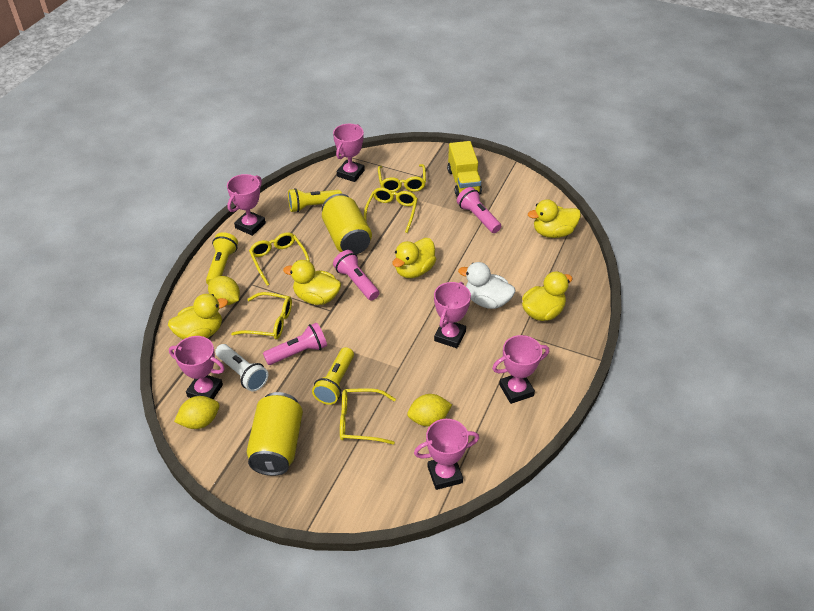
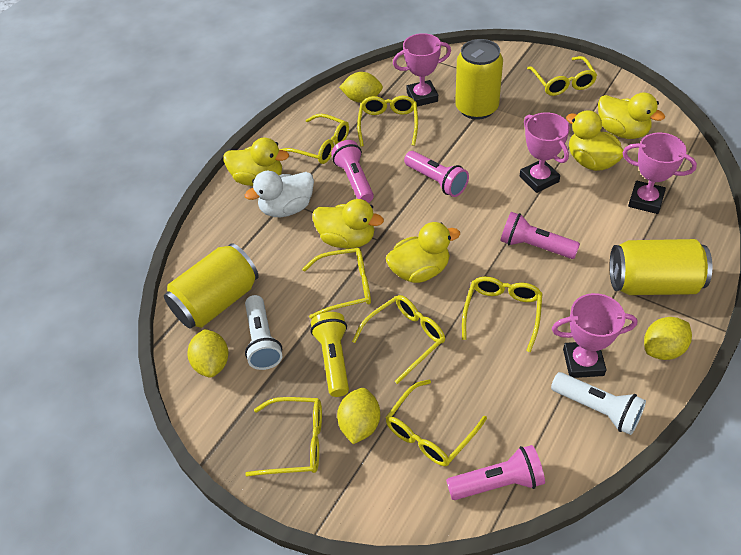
pink flashlight: [263,322,327,365] [333,250,379,301] [457,187,501,233] = 3 -> [331,140,374,203] [404,151,469,197] [446,445,545,500] [500,212,580,259] = 4
pink trophy: [169,336,225,399] [227,174,266,236] [333,124,365,182] [414,419,479,490] [434,282,471,348] [492,335,549,404] = 6 -> [393,33,451,106] [520,112,570,193] [552,293,638,378] [623,133,697,214] = 4
white flashlight: [215,344,268,391] = 1 -> [245,295,282,370] [551,372,646,435] = 2
yellow can: [247,392,303,476] [322,194,372,254] = 2 -> [164,243,259,329] [455,39,503,120] [609,239,712,295] = 3
yellow flashlight: [206,232,238,284] [288,188,342,212] [312,347,354,405] = 3 -> [311,312,349,397] = 1
yellow glasses: [231,292,292,339] [249,232,310,286] [340,388,396,445] [364,188,418,233] [378,164,426,192] = 5 -> [245,397,322,477] [279,114,349,164] [302,248,371,319] [352,295,445,384] [357,96,418,147] [385,380,487,466] [462,276,543,353] [527,56,597,96] = 8
yellow lemon: [174,396,219,429] [208,276,240,305] [407,394,452,426] = 3 -> [188,329,228,378] [337,388,380,444] [339,72,383,103] [644,317,692,360] = 4
yellow truck: [447,141,482,197] = 1 -> none = 0

